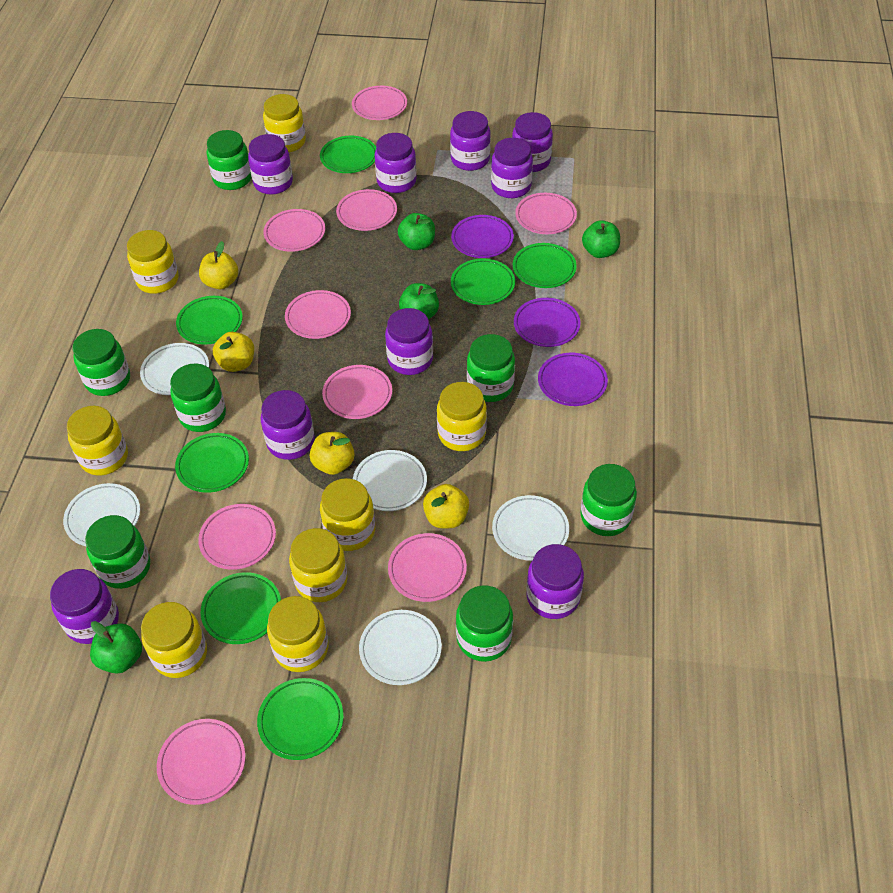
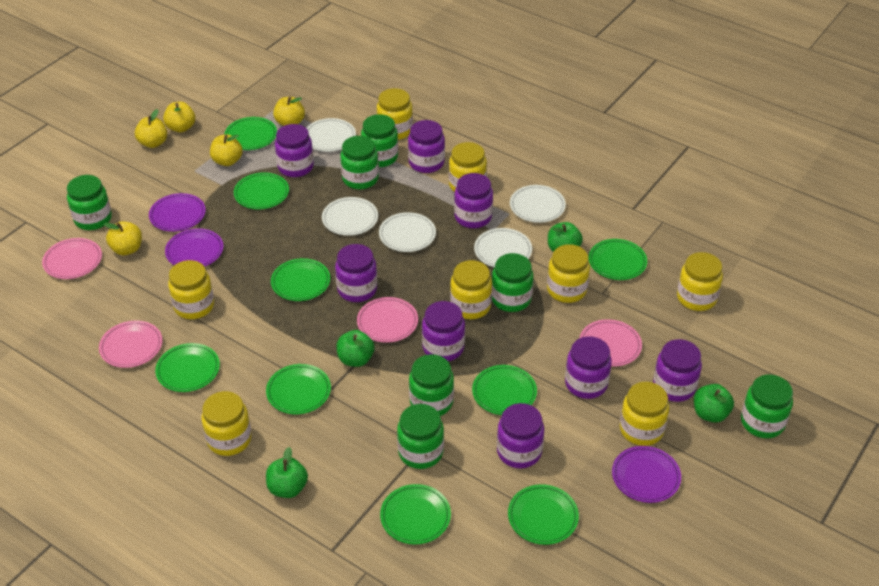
green plate: [175,433,249,493] [176,296,243,345] [201,572,281,644] [257,678,344,760] [320,136,376,173] [451,258,515,305] [513,243,577,288] = 7 -> [155,343,220,392] [224,117,277,150] [234,172,289,209] [266,364,331,414] [271,258,330,301] [380,484,451,545] [472,365,537,415] [508,484,579,545] [589,239,647,280] = 9
pink plate: [157,719,246,805] [198,504,276,570] [263,209,325,252] [285,290,351,339] [322,365,392,419] [336,189,397,231] [352,86,407,120] [388,533,467,602] [515,193,577,234] = 9 -> [42,238,102,279] [99,320,162,368] [357,297,418,343] [580,319,642,367] = 4
purple jar: [50,569,119,644] [248,134,293,194] [261,390,315,460] [375,133,417,193] [385,308,433,375] [450,111,491,171] [491,138,533,198] [512,112,553,172] [526,544,584,619] = 9 -> [275,124,314,177] [335,244,377,302] [408,120,445,173] [422,301,465,361] [454,173,493,228] [497,403,544,468] [565,336,612,399] [653,339,702,402] = 8
yellow apple: [199,241,238,289] [213,332,254,372] [310,432,355,475] [423,484,469,528] = 4 -> [104,221,142,255] [135,109,167,148] [163,102,195,133] [210,134,243,166] [273,97,305,126] = 5

